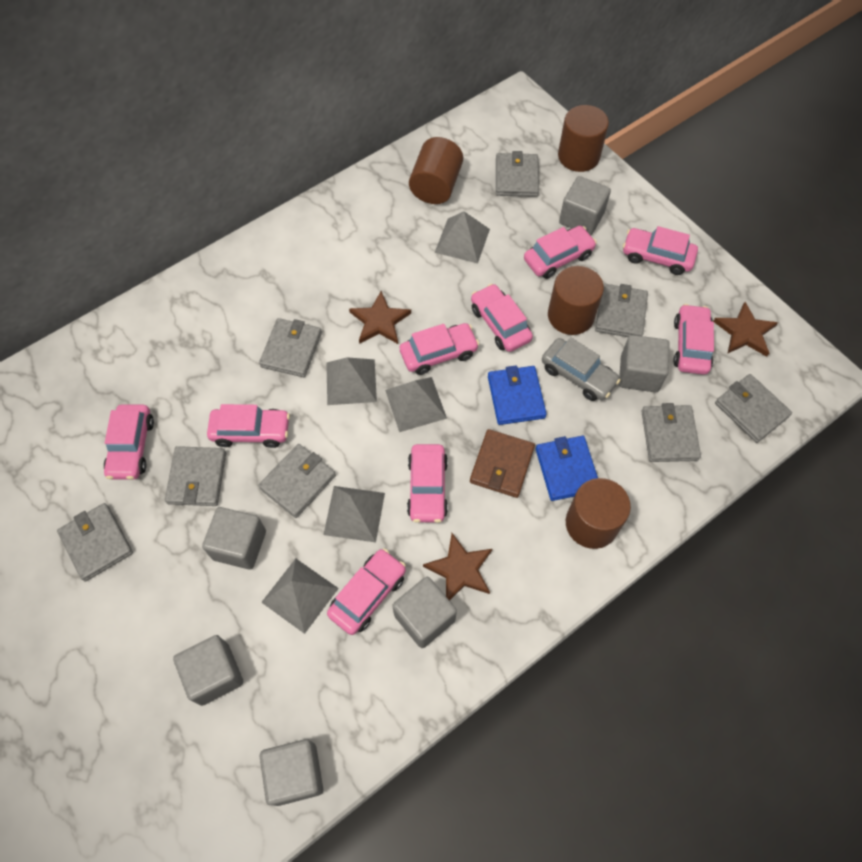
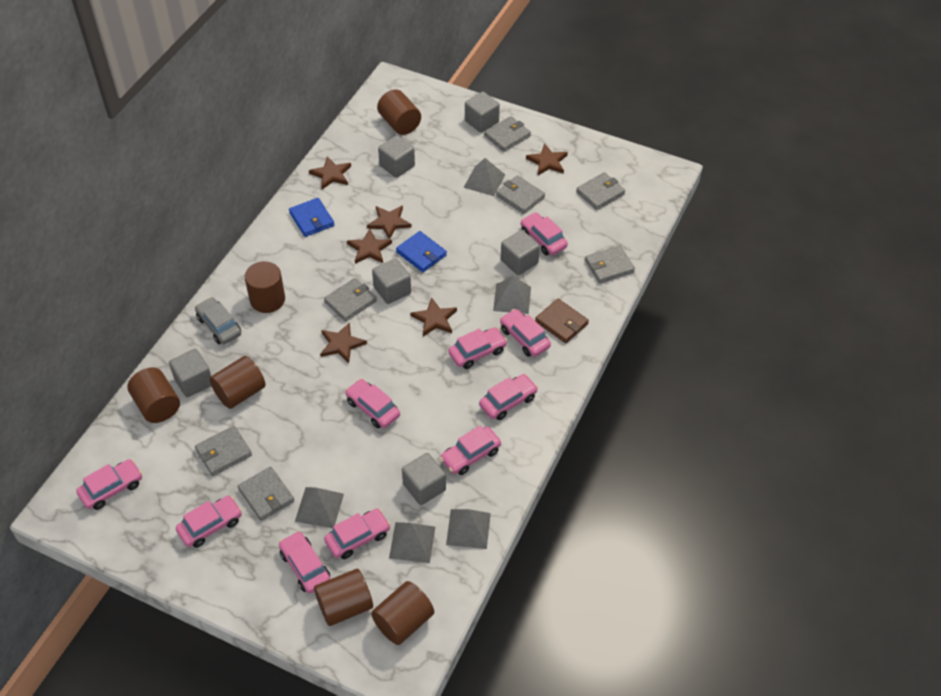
brown cylinder: [409,137,463,204] [548,266,604,335] [558,105,609,172] [566,478,631,549] = 4 -> [127,367,180,423] [210,356,266,409] [245,261,285,313] [314,569,373,626] [371,581,434,645] [377,89,421,135] = 6
brown star: [349,291,411,344] [423,533,492,600] [713,302,778,357] = 3 -> [309,156,351,189] [320,322,367,363] [347,229,392,264] [367,205,412,239] [410,297,457,336] [526,143,568,175] = 6
grey wallet: [57,503,133,582] [165,446,226,506] [258,444,336,518] [259,318,322,377] [496,151,539,197] [595,284,648,337] [641,403,701,462] [715,374,792,443] = 8 -> [195,426,252,476] [238,467,294,521] [324,278,377,322] [484,116,531,152] [496,175,545,214] [576,172,625,210] [585,245,635,283] = 7
pink car: [104,404,154,480] [207,404,290,448] [327,548,406,635] [400,323,479,375] [407,444,448,523] [471,284,533,352] [524,226,597,279] [623,226,698,275] [673,304,714,375] = 9 -> [76,459,142,510] [176,496,242,548] [279,531,330,593] [324,509,391,559] [345,379,400,428] [440,426,501,475] [448,327,507,369] [479,374,538,420] [500,309,551,357] [521,212,568,256] = 10

